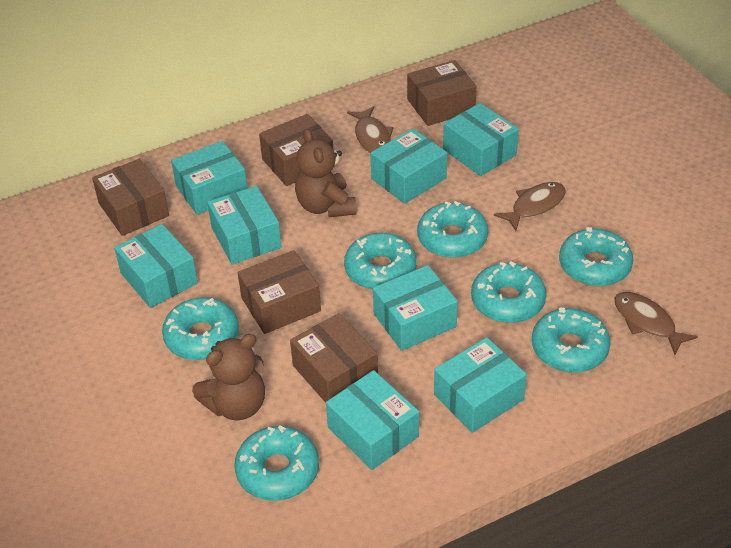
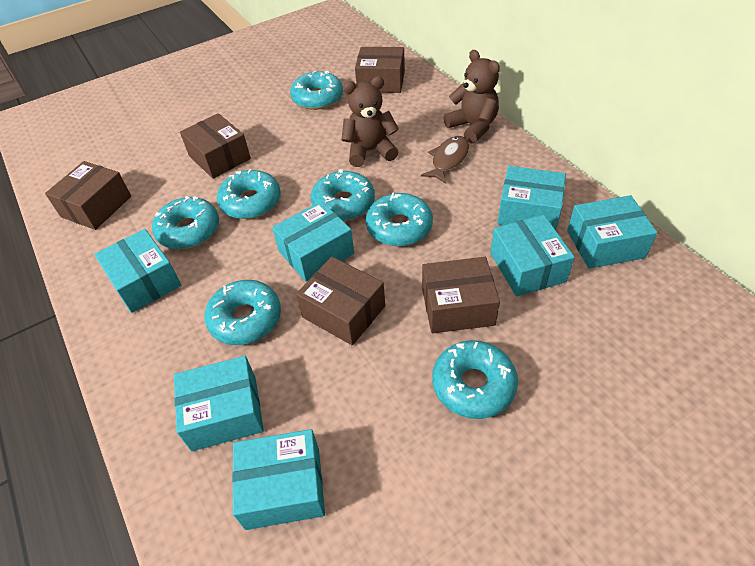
brown fish: [347,106,394,153] [494,182,566,231] [614,292,698,355] = 3 -> [421,136,469,184] = 1
turquoise box: [114,224,198,308] [171,141,248,215] [207,186,282,265] [326,370,419,470] [370,128,447,204] [373,265,458,351] [434,337,527,433] [443,103,519,176] = 8 -> [94,229,181,313] [174,356,264,451] [232,429,325,530] [272,201,354,282] [490,215,575,296] [497,166,566,230] [567,195,657,269] = 7

